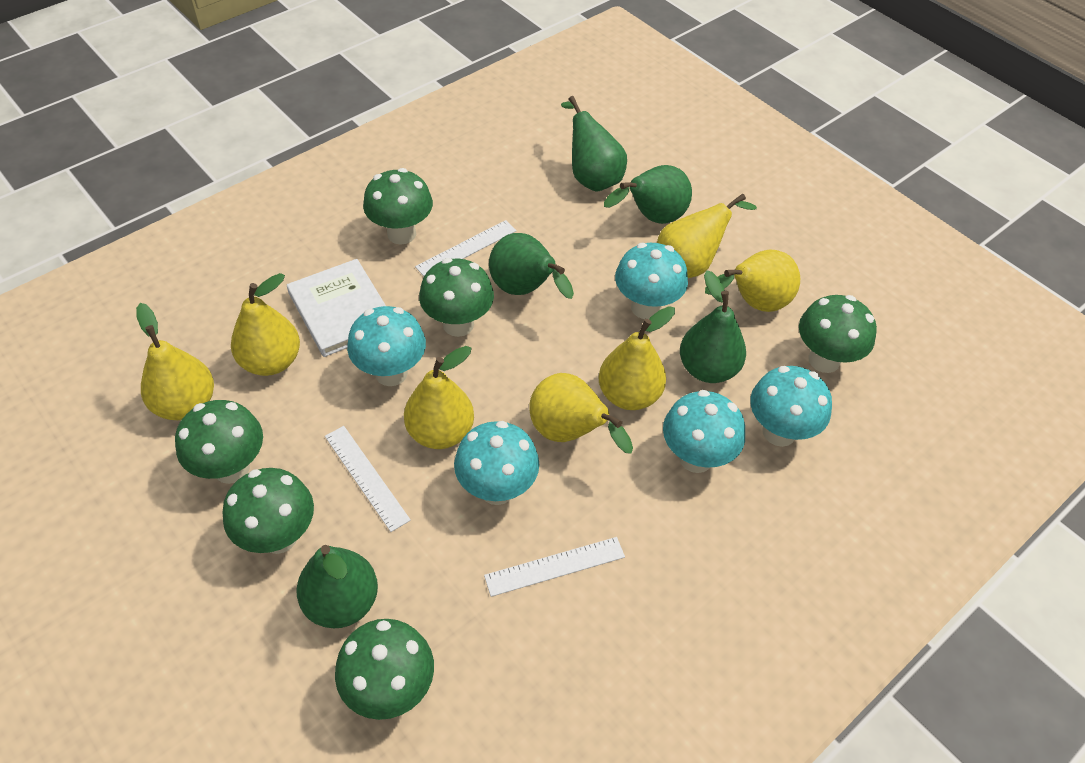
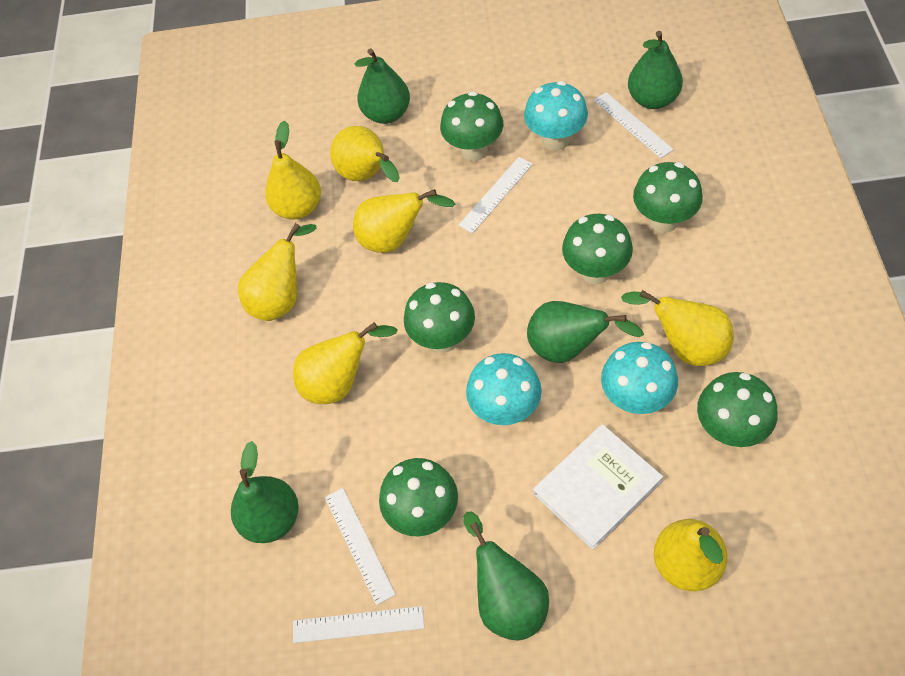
turquoise mushroom: [347,306,426,386] [454,421,539,505] [615,243,688,319] [663,390,745,473] [750,366,832,447] = 5 -> [466,353,542,425] [524,81,588,151] [601,342,678,415] = 3
white ruler: [325,426,411,532] [415,220,517,276] [484,537,625,597] = 3 -> [293,606,424,643] [325,488,396,605] [458,157,533,234] [593,92,674,158] = 4

